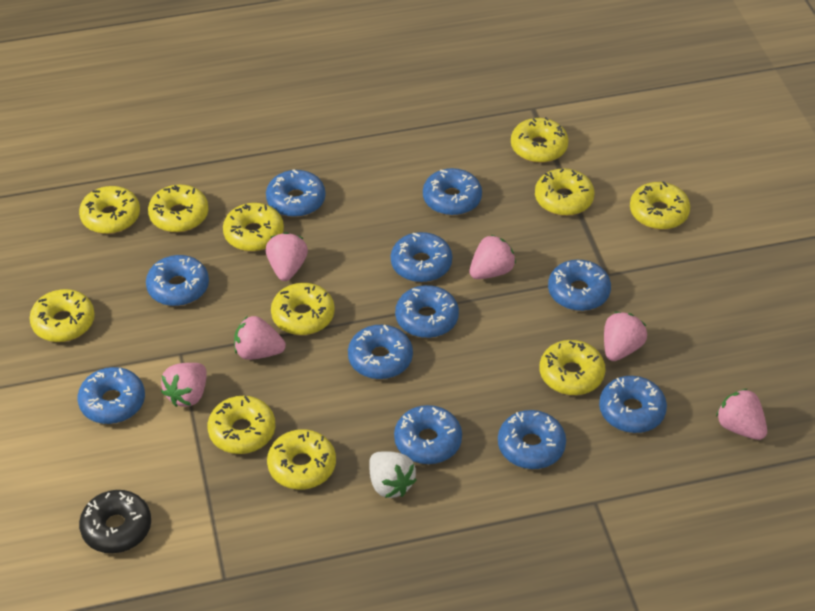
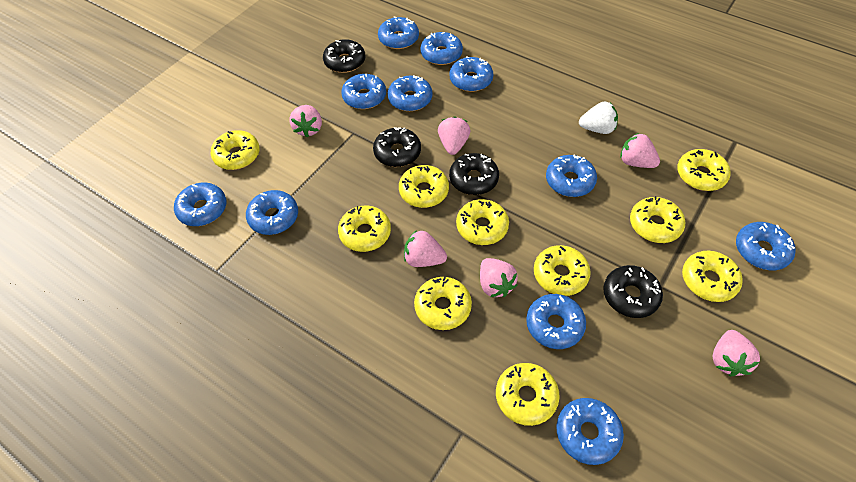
black donut: [79,490,151,553] = 1 -> [323,39,365,73] [373,127,421,167] [449,153,499,195] [603,265,663,318] = 4
yellow donut: [29,289,95,342] [79,186,140,234] [148,184,209,232] [207,396,275,454] [223,203,284,251] [267,429,336,490] [271,283,335,335] [511,117,569,163] [535,168,594,216] [540,340,605,395] [630,181,690,230] = 11 -> [211,130,260,170] [338,205,391,252] [399,165,449,208] [414,277,472,330] [456,199,509,245] [496,363,560,426] [534,245,591,296] [630,196,685,243] [677,149,731,191] [682,251,743,302] = 10

